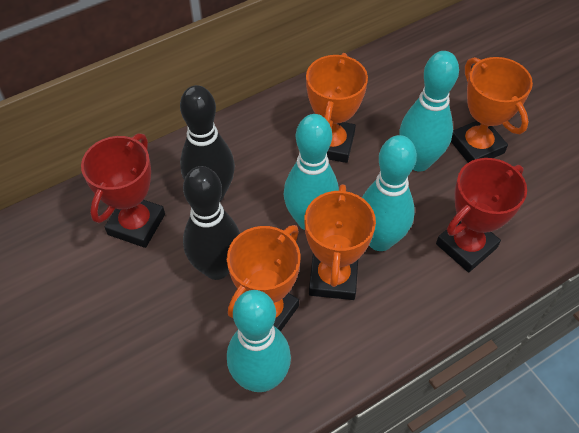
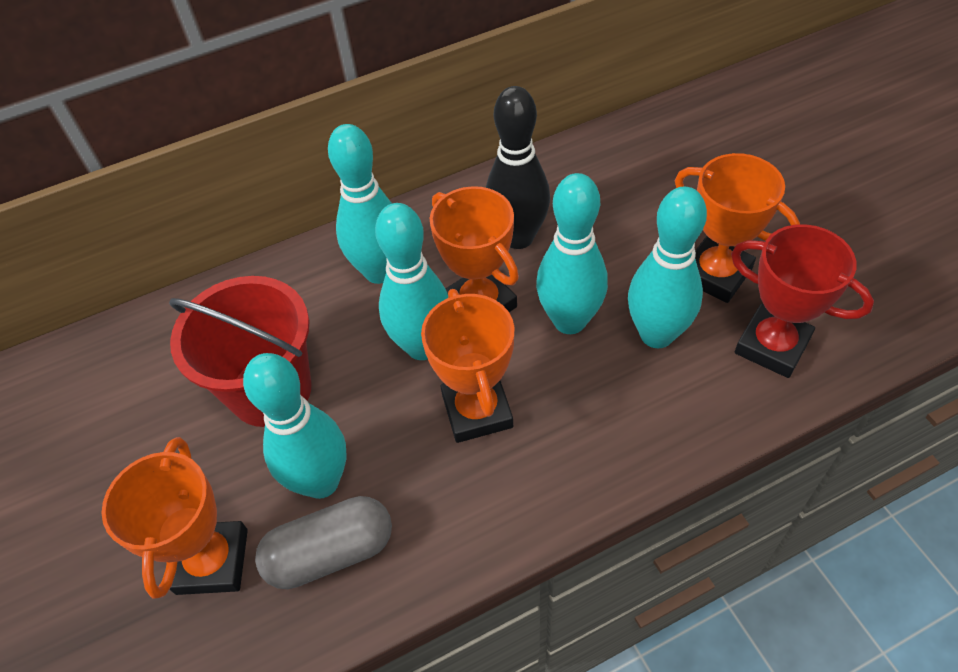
black bowling pin: [180,85,235,201] [183,166,240,280] = 2 -> [485,86,550,249] = 1
grey capsule: none = 0 -> [255,496,392,589] = 1
red bucket: none = 0 -> [169,276,311,427] = 1
red trophy: [81,133,165,248] [436,158,527,272] = 2 -> [731,224,874,378] = 1
turquoise bowling pin: [227,290,291,392] [284,114,339,230] [362,135,417,251] [399,51,459,171] = 4 -> [243,353,346,499] [328,124,392,284] [375,203,448,360] [536,173,608,334] [628,187,707,348] = 5

